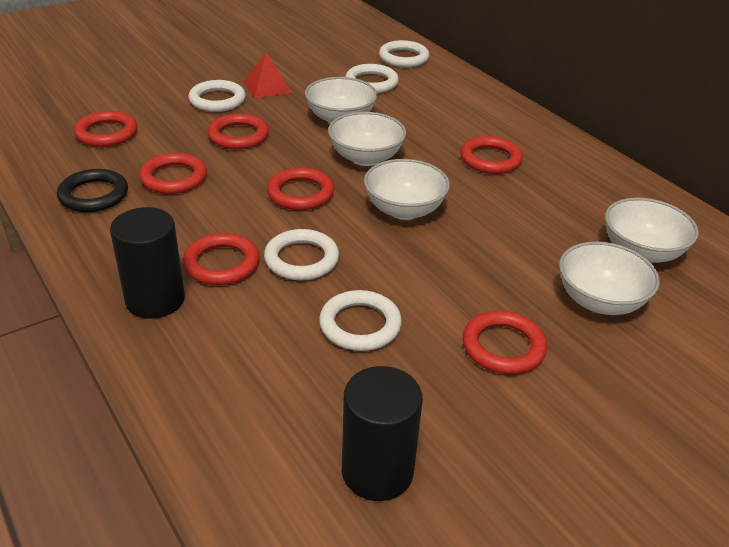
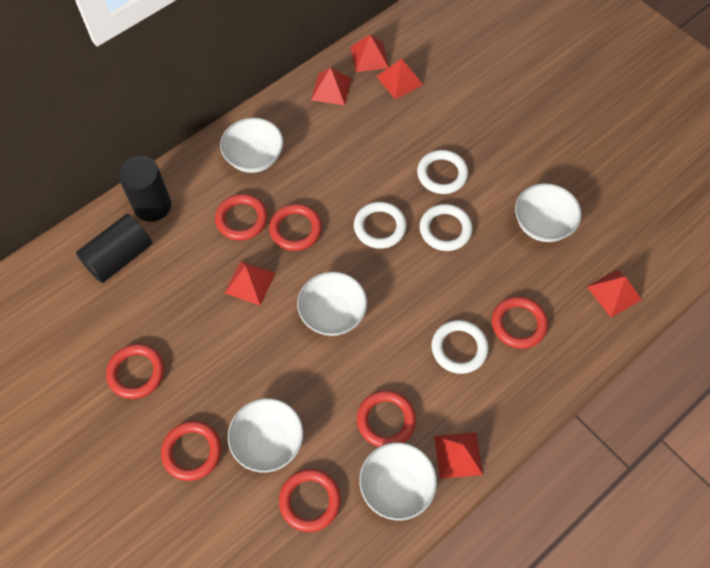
black ring: [57,169,128,212] = 1 -> none = 0
red pyramid: [244,53,292,98] = 1 -> [225,261,276,306] [311,67,351,105] [350,35,389,72] [376,58,423,99] [434,432,483,479] [587,269,642,317] = 6
white ring: [188,80,246,112] [264,229,339,280] [319,290,402,351] [345,64,399,93] [379,40,429,67] = 5 -> [354,202,407,249] [417,150,468,194] [420,204,472,251] [431,320,489,374] = 4

